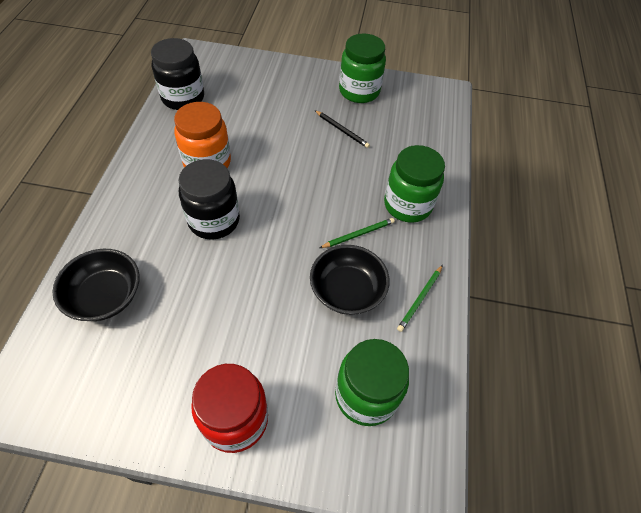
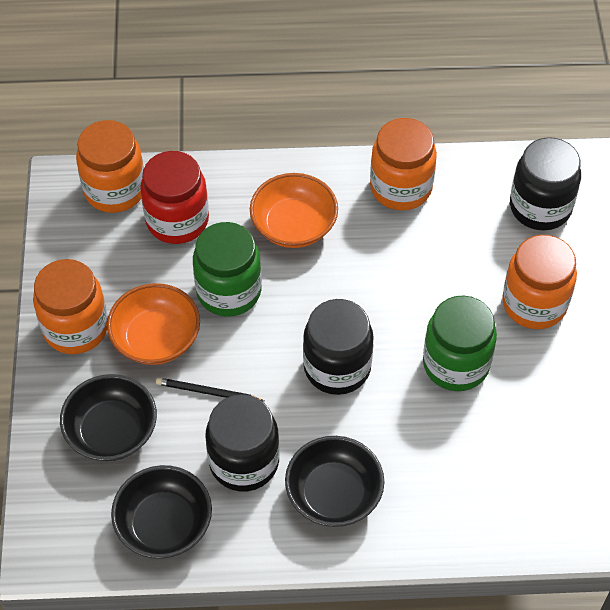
black bowl: [53,249,140,321] [310,245,390,315] = 2 -> [60,374,157,461] [111,465,212,559] [285,436,384,527] = 3
black jar: [151,38,204,110] [178,159,240,240] = 2 -> [206,394,279,492] [303,299,374,395] [510,137,581,231] = 3
green jar: [335,339,409,426] [339,34,386,103] [384,145,445,223] = 3 -> [193,222,262,317] [423,296,497,391] = 2
green pencil: [320,218,395,248] [397,265,443,332] = 2 -> none = 0
orange bowl: none = 0 -> [107,283,200,365] [250,173,338,248] = 2
orange jar: [174,102,231,168] = 1 -> [33,259,108,354] [76,120,144,213] [370,118,437,211] [502,235,577,329] = 4

